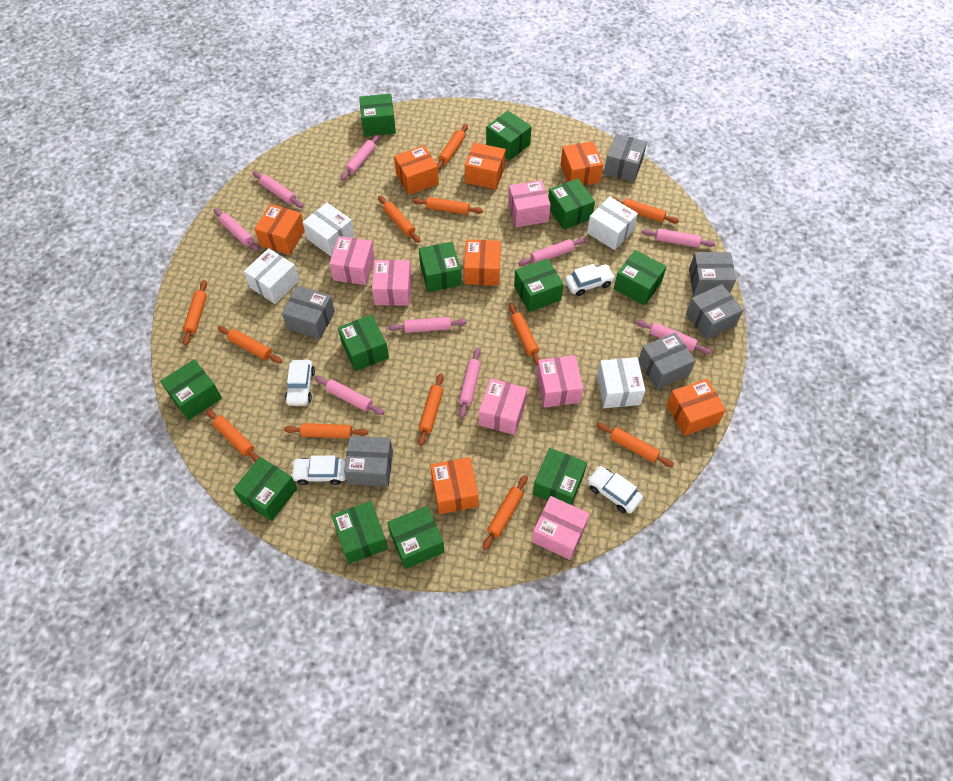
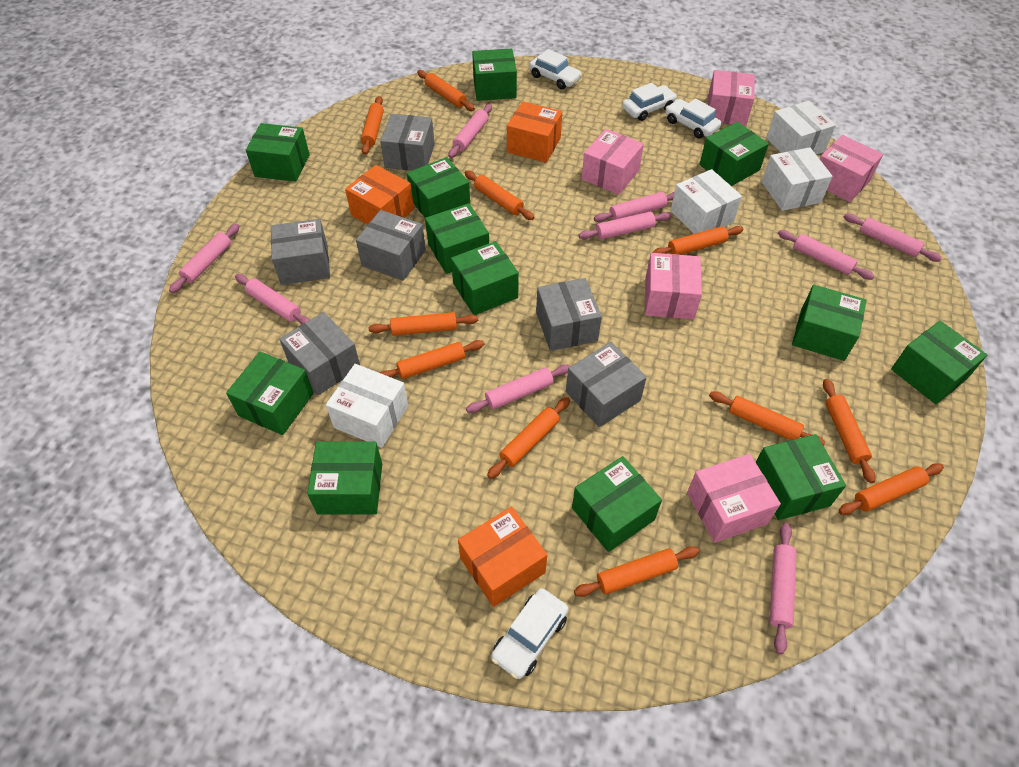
orange box: [254,204,305,255] [394,145,439,195] [430,457,478,514] [464,239,501,286] [465,142,506,189] [560,141,603,186] [667,379,726,436] = 7 -> [345,165,414,225] [458,506,547,607] [507,101,562,163] = 3
orange rolling pin: [183,280,207,346] [206,409,260,462] [218,326,282,363] [284,423,368,439] [378,196,420,243] [413,197,483,215] [418,373,444,446] [437,124,468,170] [483,475,527,550] [509,303,541,366] [597,423,674,467] [613,197,679,224] = 12 -> [361,96,384,155] [368,312,478,336] [380,340,484,379] [417,70,475,111] [465,170,534,220] [487,397,570,479] [574,546,699,597] [652,226,743,255] [709,391,826,446] [823,379,875,483] [838,463,944,515] = 11
pink box: [329,236,375,285] [372,260,412,306] [479,378,527,435] [508,180,551,227] [532,496,590,560] [536,355,583,408] = 6 -> [582,129,644,195] [645,253,702,320] [687,454,781,543] [707,70,755,126] [820,135,883,202] = 5

